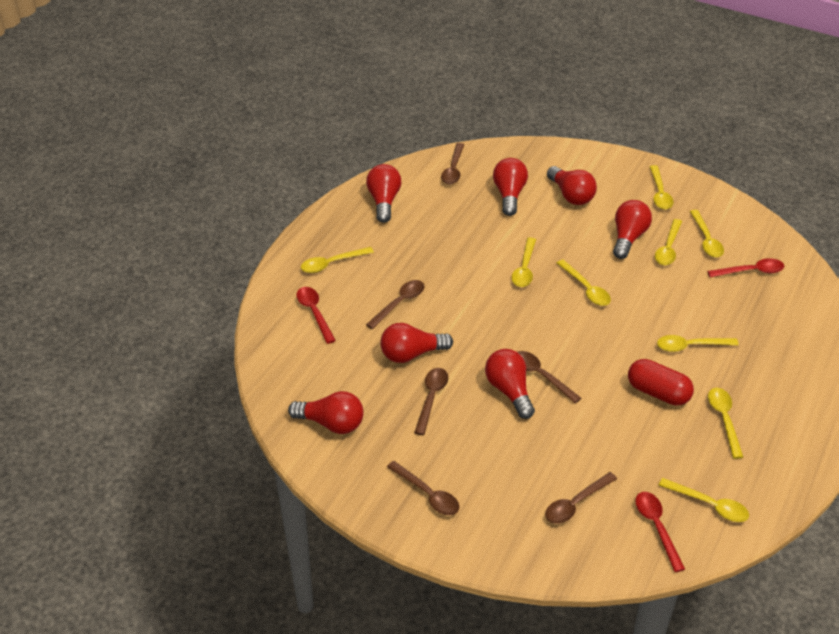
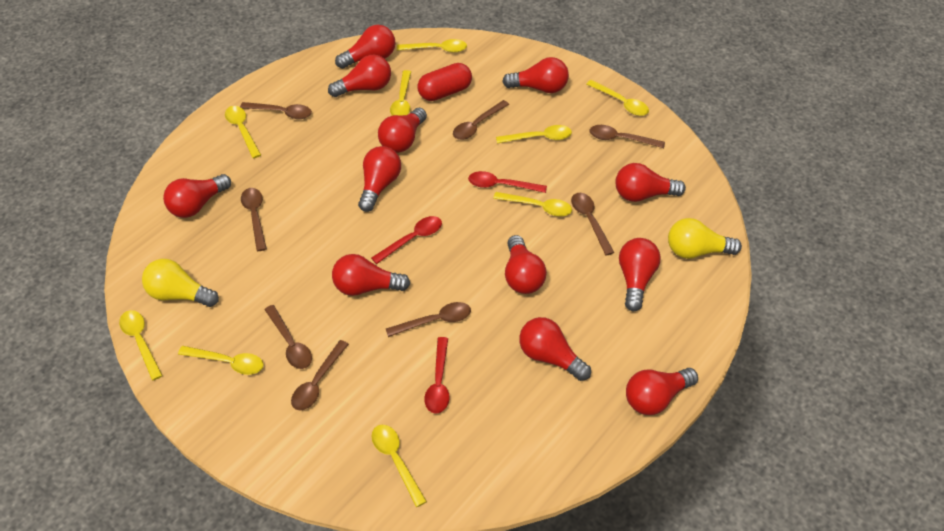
brown spoon: [366,280,425,329] [387,461,460,515] [414,368,448,435] [441,143,464,185] [518,351,581,404] [545,472,617,524] = 6 -> [240,102,312,119] [241,188,267,251] [264,305,312,369] [291,340,349,411] [386,302,471,337] [453,100,509,140] [571,193,614,255] [589,125,665,148] = 8
red light bulb: [288,391,363,434] [366,164,401,223] [380,323,453,363] [485,349,535,419] [493,158,528,216] [547,166,597,205] [613,200,652,259] = 7 -> [163,174,231,218] [328,55,391,97] [332,254,410,296] [335,25,395,69] [358,146,401,212] [378,108,427,153] [502,57,569,93] [505,235,547,294] [519,317,591,381] [615,163,686,202] [619,238,661,311] [626,368,698,415] = 12
yellow light bulb: none = 0 -> [142,259,219,307] [668,218,742,259] = 2

